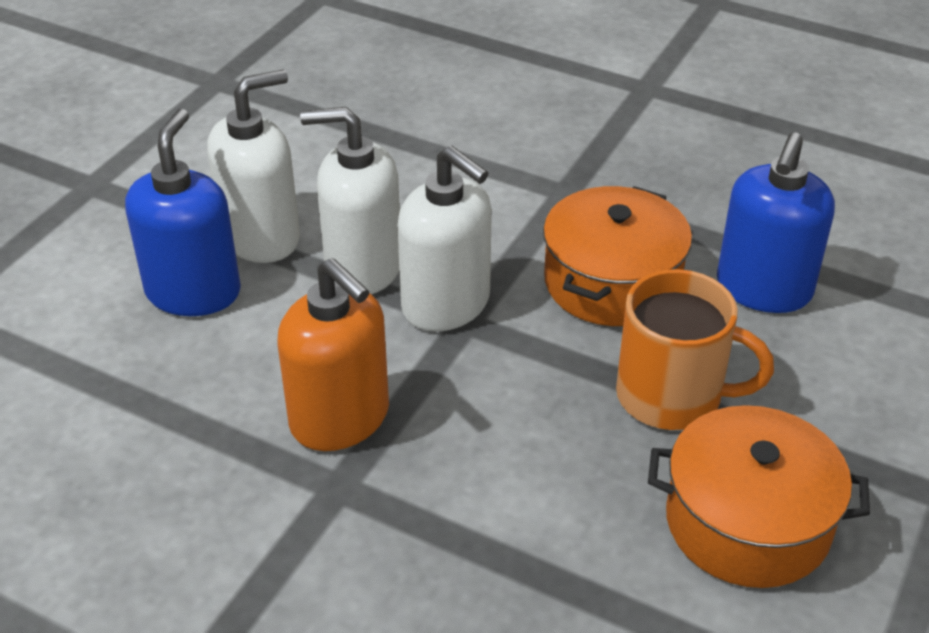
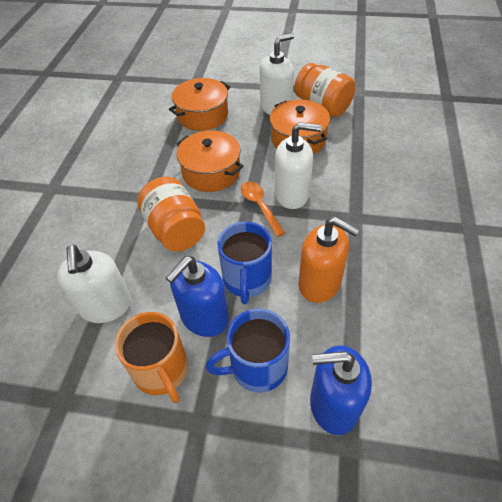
blue mug: none = 0 -> [206,309,290,393] [217,222,272,304] = 2
orange jar: none = 0 -> [137,177,205,251] [294,63,355,117] = 2
orange pot: [543,186,692,326] [648,405,870,588] = 2 -> [169,78,230,131] [176,130,243,192] [270,100,330,154] = 3
orange spoon: none = 0 -> [241,181,285,237] = 1

